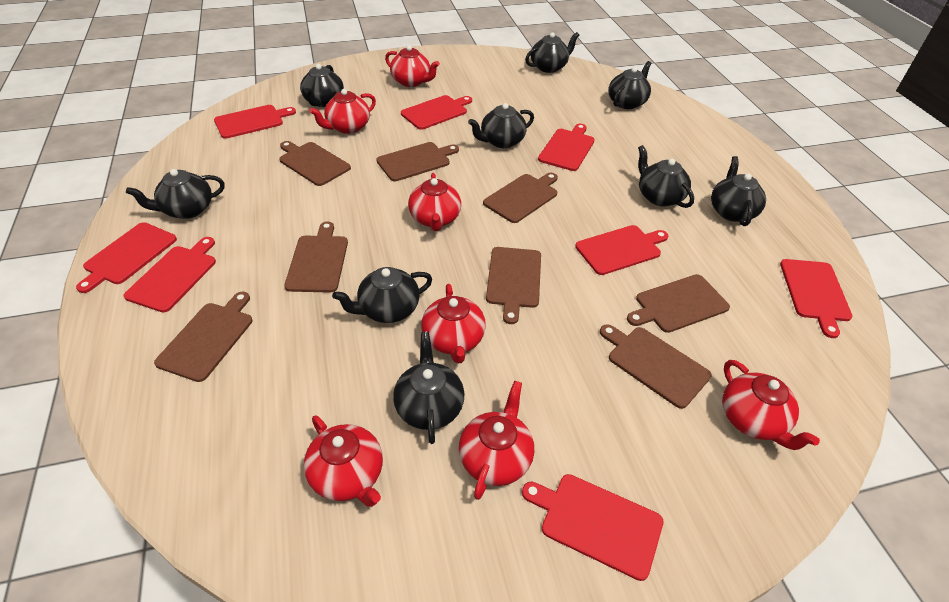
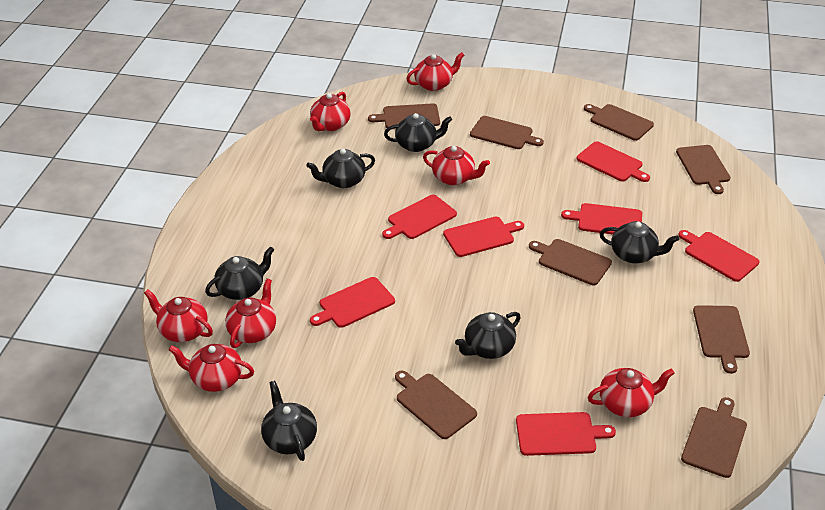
black teapot: [126,169,224,219] [300,64,344,107] [332,267,432,323] [393,332,464,444] [468,103,534,148] [525,32,579,73] [608,61,651,109] [638,145,694,208] [711,156,766,226] = 9 -> [205,246,274,300] [261,381,317,461] [306,149,375,188] [384,113,452,152] [455,312,521,359] [600,221,679,264] = 6
red cutting board: [76,222,177,293] [124,237,216,313] [214,105,296,139] [401,95,472,130] [522,474,663,581] [538,124,595,171] [575,225,668,275] [780,259,853,338] = 8 -> [310,277,395,328] [382,195,457,239] [443,217,524,257] [516,412,616,456] [561,203,642,234] [576,141,650,182] [678,230,760,282] = 7

